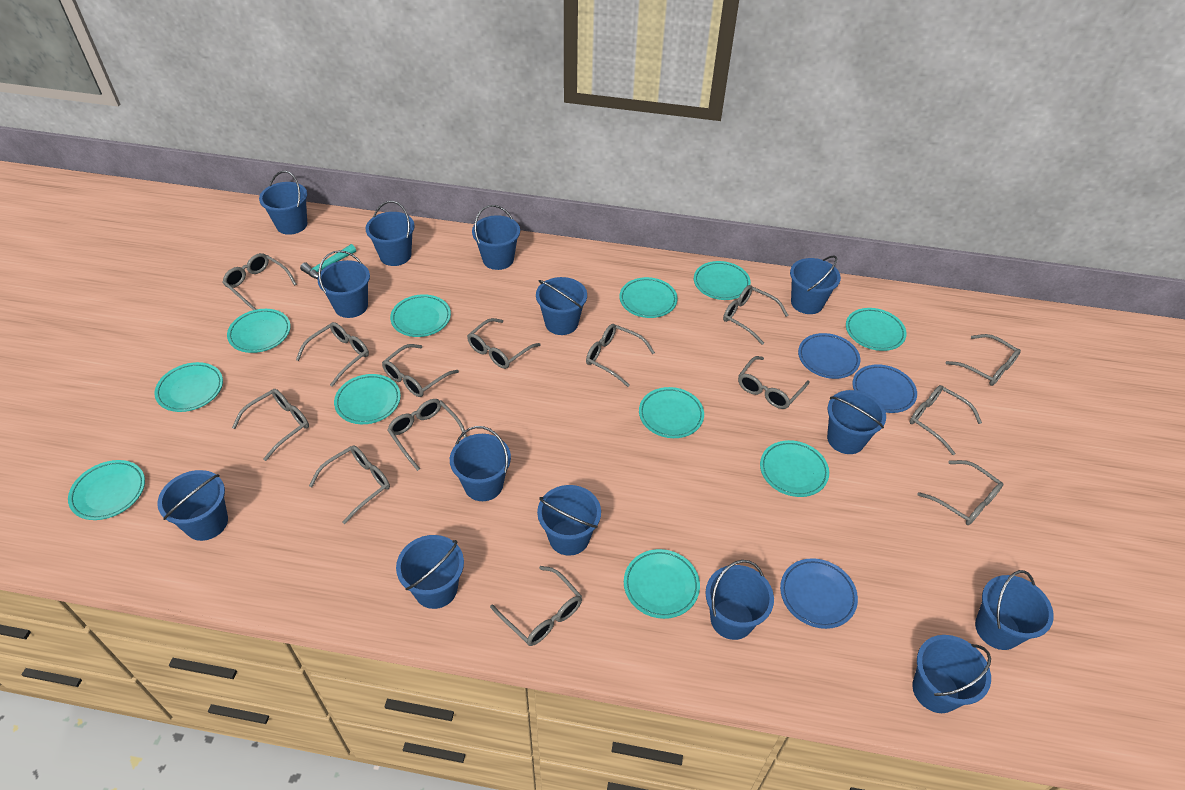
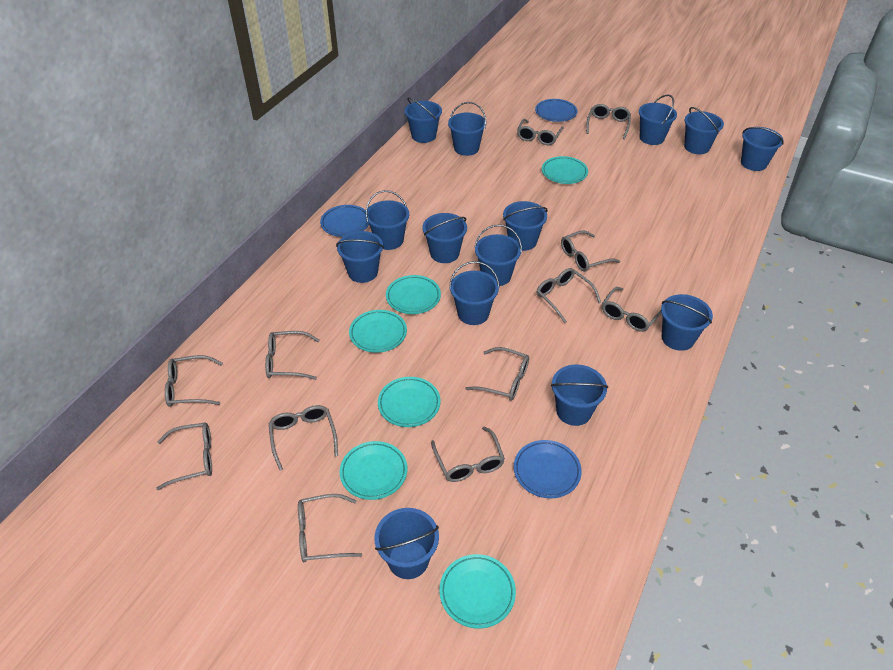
grey glasses: [222,253,297,310] [232,389,309,461] [296,322,369,387] [309,445,390,524] [382,344,459,397] [387,399,467,471] [467,318,540,369] [490,566,582,646] [586,324,655,387] [723,285,789,345] [738,356,810,409] [910,385,982,455] [917,460,1004,525] [946,334,1021,386] = 14 -> [156,422,212,490] [165,355,223,407] [265,331,320,380] [269,405,338,471] [298,494,362,563] [431,427,505,482] [465,347,529,401] [517,119,564,145] [537,268,601,323] [561,230,620,272] [586,104,631,139] [602,287,661,332] = 12
turquoise hammer: [300,244,356,279] = 1 -> none = 0
turquoise plate: [68,460,145,520] [154,362,223,412] [227,309,291,353] [334,374,401,424] [390,294,451,337] [619,277,678,318] [624,549,700,619] [639,387,704,438] [694,261,751,300] [760,440,829,497] [846,308,907,351] = 11 -> [340,441,407,500] [349,310,407,353] [378,377,441,427] [386,275,441,314] [439,554,516,629] [542,156,588,184] = 6

